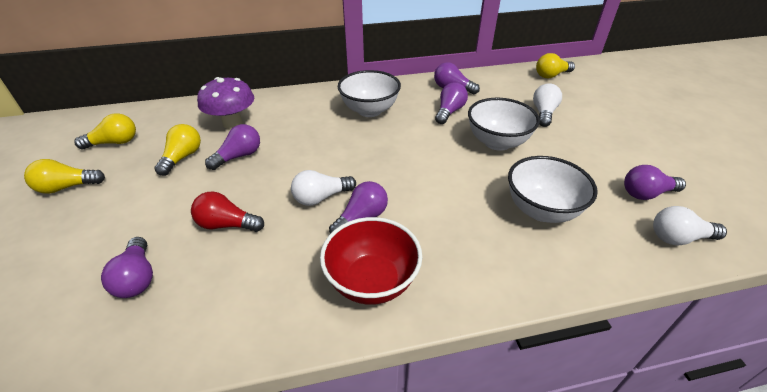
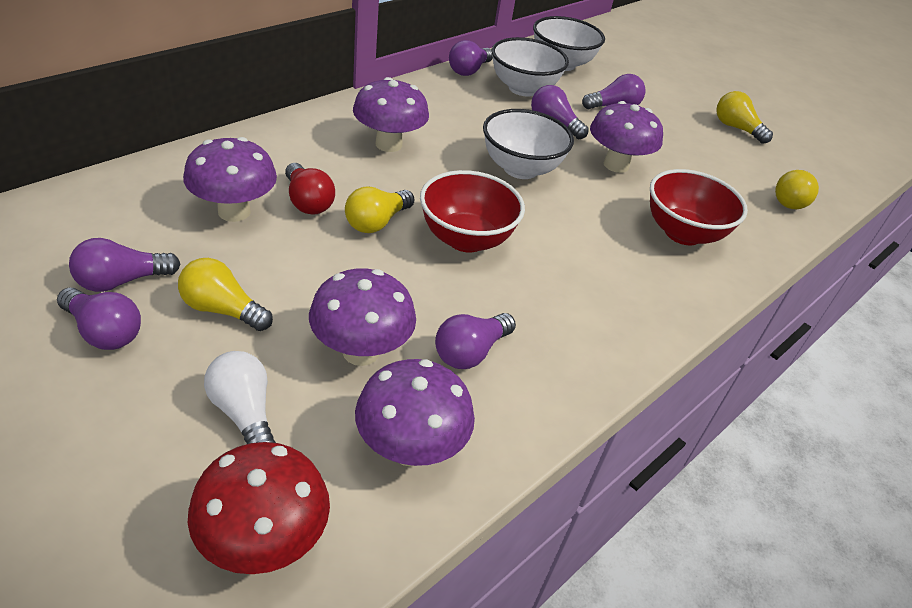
purple mushroom: [197,77,254,129] = 1 -> [183,137,277,222] [309,268,416,366] [353,77,429,152] [355,359,475,467] [590,101,663,173] = 5
red bowl: [320,217,423,305] = 1 -> [420,170,525,252] [650,169,748,245] = 2
red mushroom: none = 0 -> [188,442,330,574] = 1
white light bulb: [291,170,356,206] [533,83,562,127] [653,206,727,246] = 3 -> [204,351,276,444] = 1

